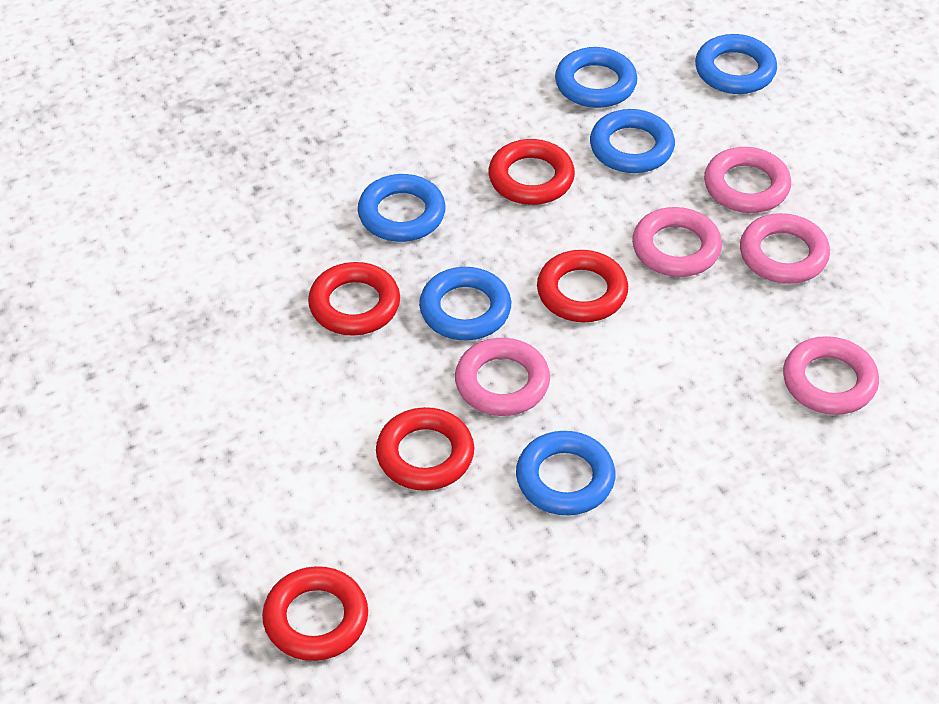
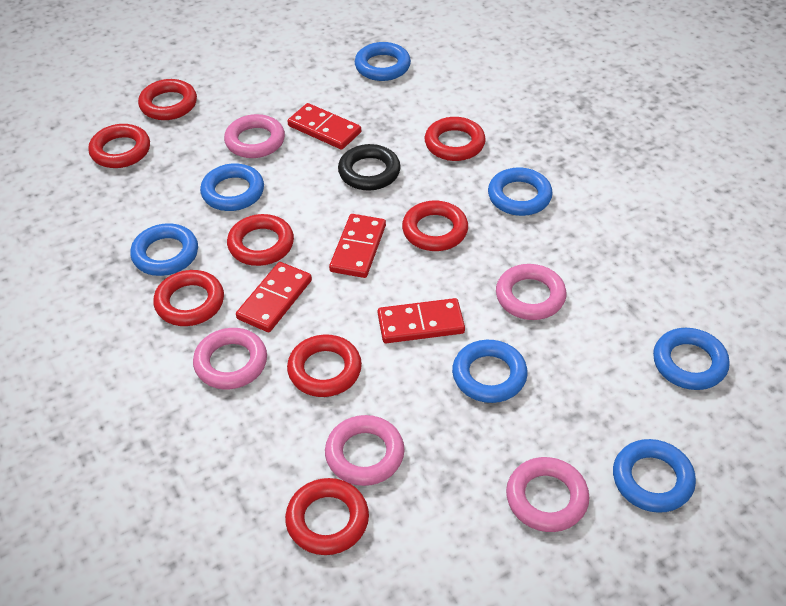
black ring: none = 0 -> [338,144,401,190] = 1
blue ring: [358,174,446,242] [419,267,511,340] [516,431,615,516] [555,47,637,108] [590,109,675,173] [695,34,777,94] = 6 -> [130,224,198,276] [200,163,264,211] [355,42,411,81] [452,340,528,403] [488,167,553,216] [613,439,696,513] [653,328,730,390] = 7
red domino: none = 0 -> [236,262,312,332] [288,103,361,150] [329,214,386,278] [378,298,465,343] = 4
red ring: [262,566,368,661] [308,262,400,336] [376,407,474,491] [488,139,575,205] [537,250,628,322] = 5 -> [88,124,150,168] [138,79,197,120] [153,270,224,326] [227,214,294,266] [285,478,369,555] [287,334,362,397] [402,200,468,251] [425,117,486,161] = 8

